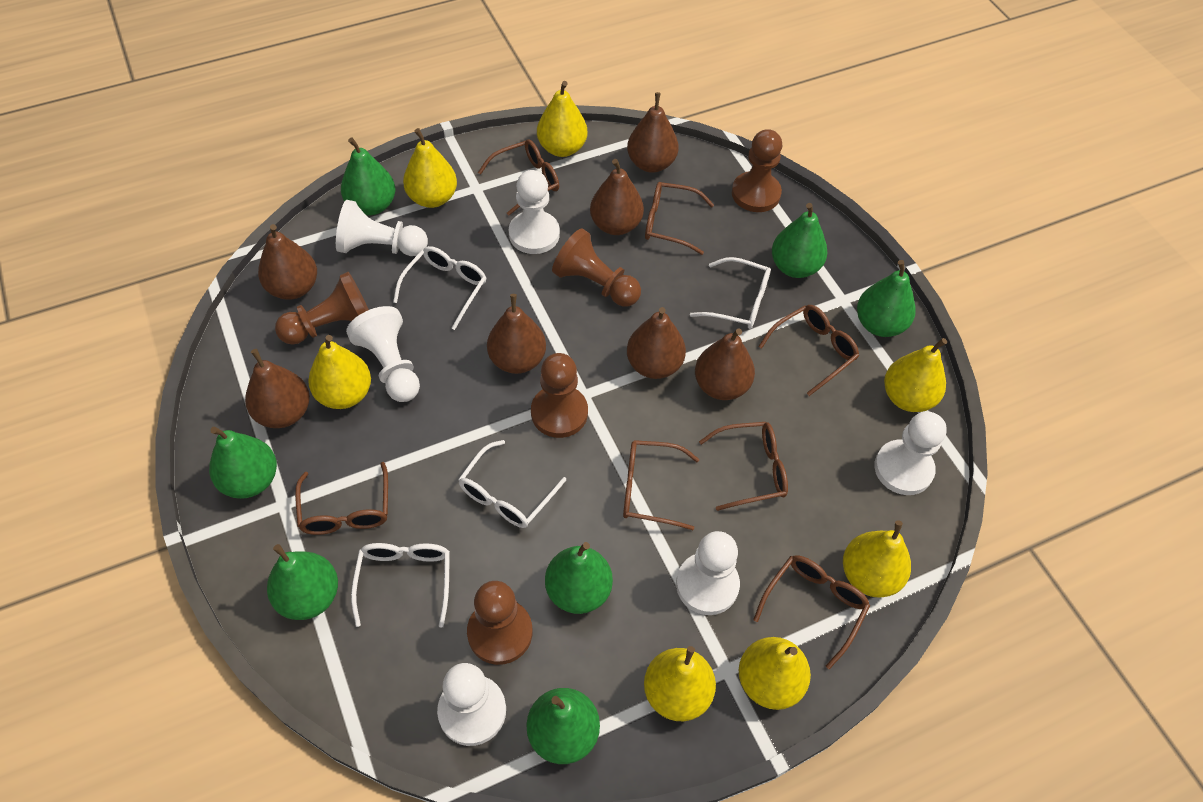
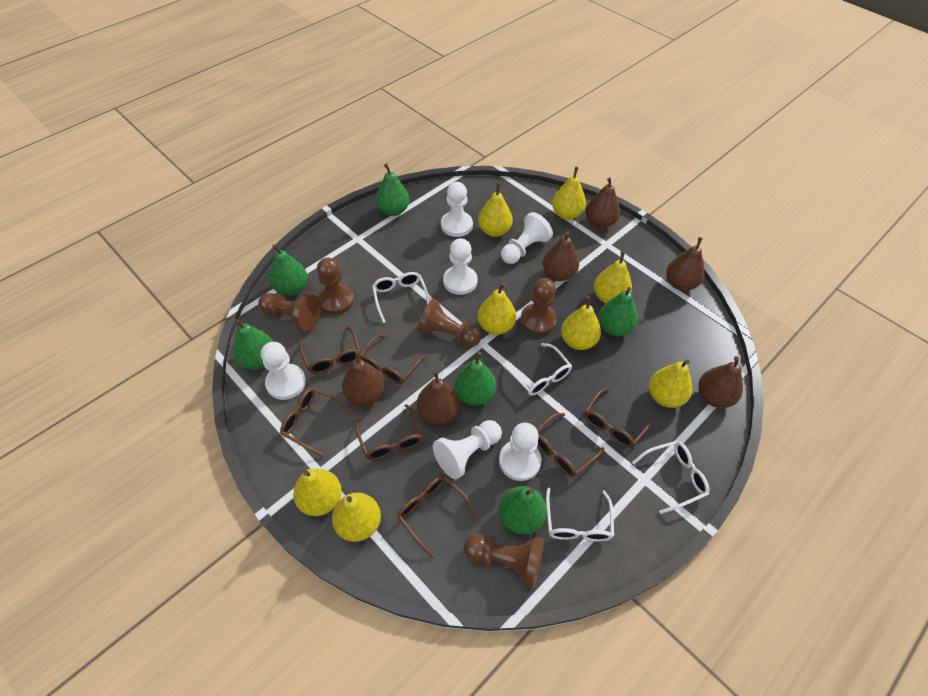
brown pear: [245,349,310,428] [258,224,317,300] [487,294,546,374] [590,159,644,235] [627,92,679,173] [627,307,686,379] [695,329,755,400] = 7 -> [342,351,385,405] [417,370,460,425] [543,231,579,281] [586,177,620,229] [666,237,705,291] [698,356,743,408] = 6
green pear: [209,426,277,499] [267,544,338,620] [341,137,395,215] [527,688,600,764] [545,542,613,614] [772,203,827,278] [857,260,916,337] = 7 -> [233,319,273,370] [269,245,308,296] [376,163,409,216] [455,352,496,406] [499,486,547,535] [598,287,638,336] = 6
yellow pear: [308,335,371,409] [403,128,457,208] [537,81,588,157] [644,646,716,721] [739,637,811,710] [843,520,911,597] [884,338,947,412] = 7 -> [293,469,342,516] [332,493,381,542] [478,183,513,237] [478,283,516,335] [552,167,586,220] [561,296,601,350] [594,251,632,303] [649,360,692,408] = 8

